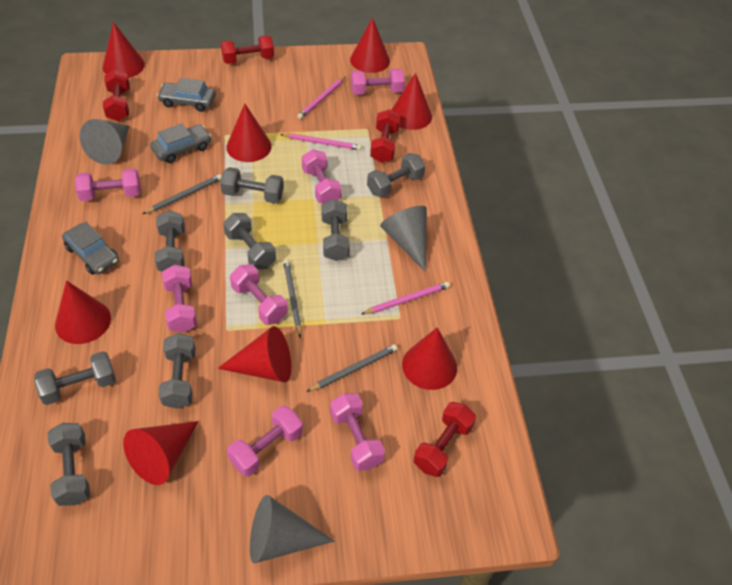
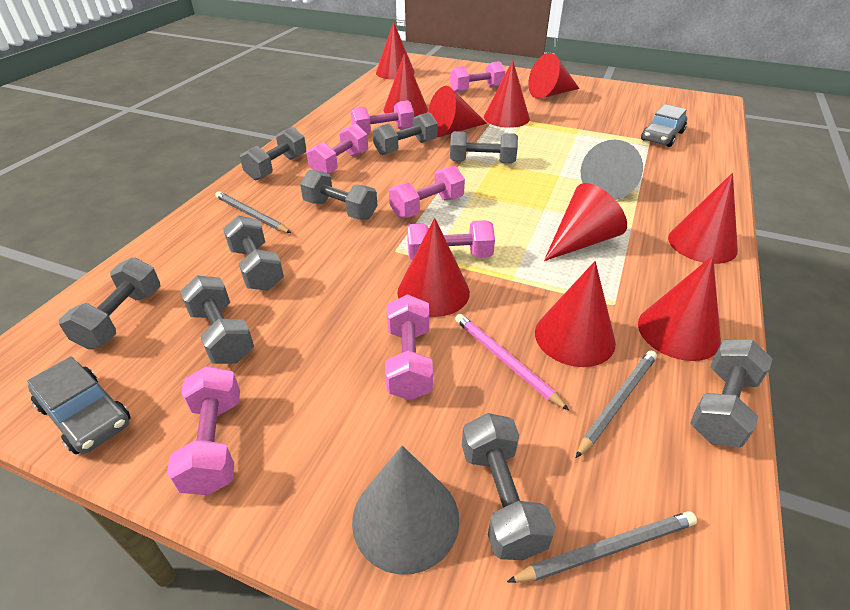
grey car: [62,222,119,275] [150,123,211,163] [157,78,216,112] = 3 -> [27,356,130,454] [641,104,687,147] = 2
grey cone: [79,119,129,164] [250,495,334,564] [380,206,427,272] = 3 -> [352,446,459,575] [581,139,643,200] = 2
grey dumbbell: [34,351,116,405] [47,423,90,506] [155,210,185,272] [158,333,196,409] [220,167,284,203] [223,213,276,270] [322,199,350,261] [367,153,425,198] = 8 -> [59,257,160,350] [180,276,254,364] [223,215,284,291] [240,127,306,180] [300,170,377,220] [373,112,438,155] [450,131,518,163] [462,413,556,560] [690,340,773,447] = 9
pink pencil: [280,133,362,150] [297,76,346,119] [362,282,450,314] = 3 -> [455,314,570,411] = 1
red cone: [55,280,111,344] [103,22,145,78] [123,421,199,485] [218,326,291,382] [226,104,272,162] [350,18,390,73] [391,73,432,130] [402,327,457,390] = 8 -> [376,21,415,80] [384,53,428,117] [397,218,470,317] [428,86,487,137] [484,60,530,128] [528,53,580,99] [535,261,616,367] [544,183,627,261] [638,256,721,361] [668,173,738,264] = 10
red dumbbell: [103,69,130,121] [221,35,274,64] [370,109,400,163] [414,402,476,477] = 4 -> none = 0

